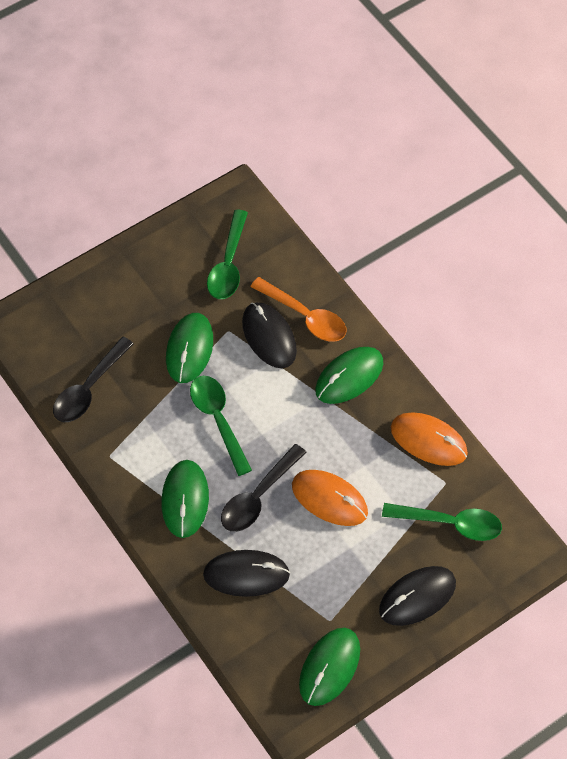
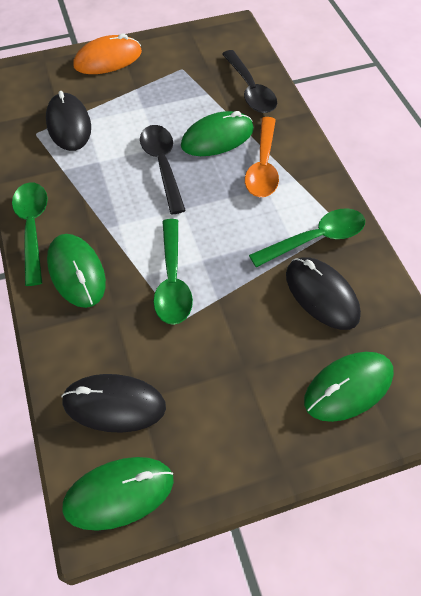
orange mouse: [292,470,368,526] [391,412,468,466] = 2 -> [73,34,142,74] = 1

